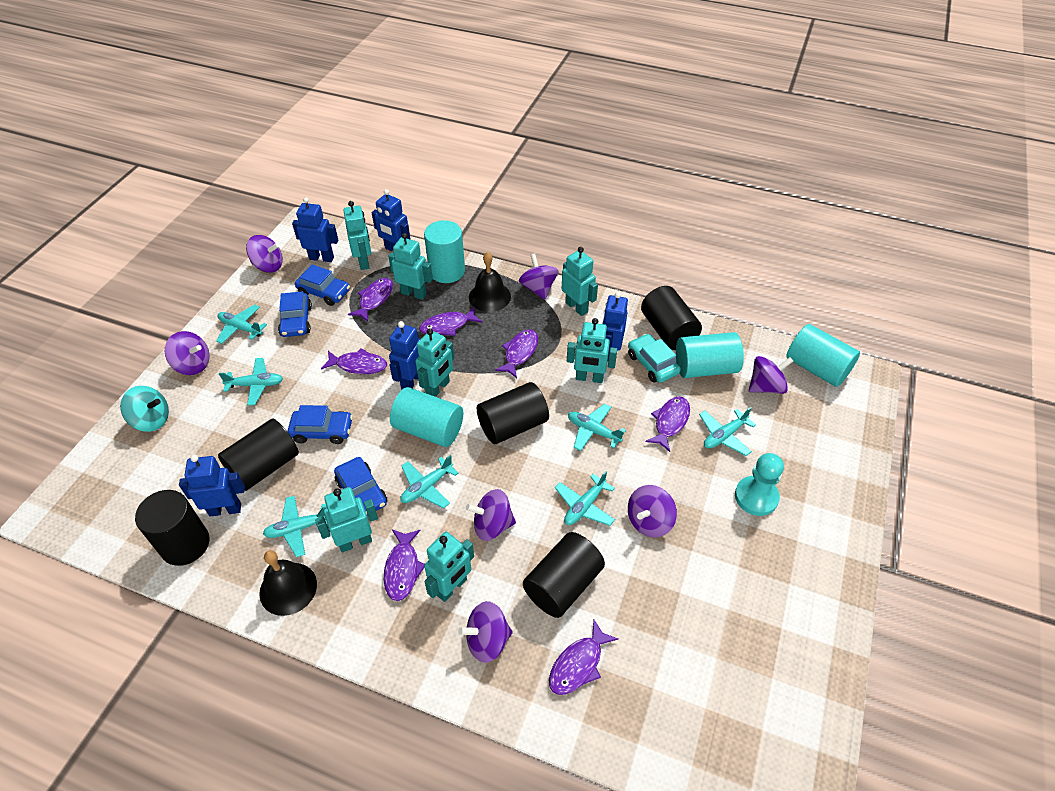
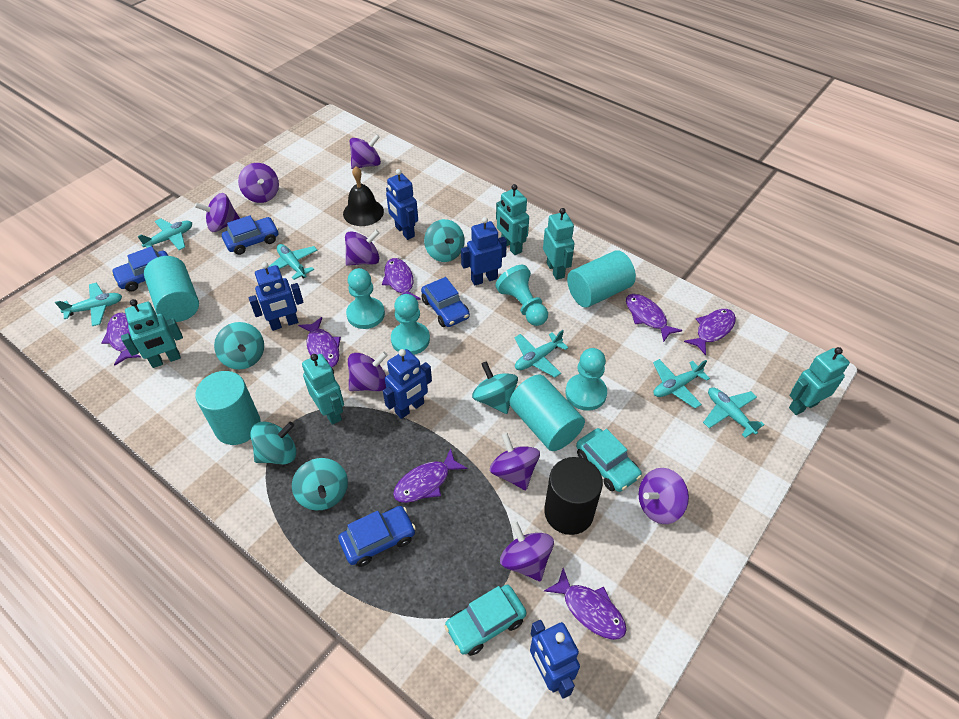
black bell: [259,550,317,616] [469,252,511,312] = 2 -> [343,166,384,226] = 1
black cylinder: [135,490,210,566] [218,418,299,491] [477,382,549,444] [523,532,605,618] [641,286,702,350] = 5 -> [544,457,603,535] = 1
purple spinning top: [165,331,210,375] [246,235,283,273] [458,601,513,663] [466,489,516,541] [519,254,559,300] [628,485,677,538] [749,356,793,394] = 7 -> [195,193,240,232] [238,163,279,203] [345,230,380,266] [348,352,388,391] [350,134,381,169] [490,433,540,490] [500,521,554,581] [638,468,689,524] = 8
turquoise car: [628,334,681,383] = 1 -> [444,585,526,656] [576,428,642,492] = 2
turquoise pawn: [735,453,784,516] = 1 -> [346,268,385,329] [391,294,430,355] [495,265,548,326] [565,348,607,411] = 4
turquoise plane: [216,304,267,344] [219,358,283,406] [263,495,328,557] [400,455,459,509] [555,471,615,526] [568,404,626,451] [699,407,756,456] = 7 -> [55,283,122,326] [137,218,192,250] [268,244,318,280] [514,330,568,377] [653,359,710,408] [703,387,765,438] = 6
turquoise robot: [315,487,378,552] [343,201,371,270] [388,233,433,300] [415,329,454,397] [424,532,474,602] [562,247,598,316] [567,318,617,383] = 7 -> [121,299,183,368] [302,354,344,425] [496,184,529,255] [543,208,575,280] [789,347,850,415] = 5
turquoise spinning top: [120,386,169,432] = 1 -> [214,322,264,369] [250,422,296,464] [292,458,348,510] [424,219,465,262] [472,361,518,414] = 5

